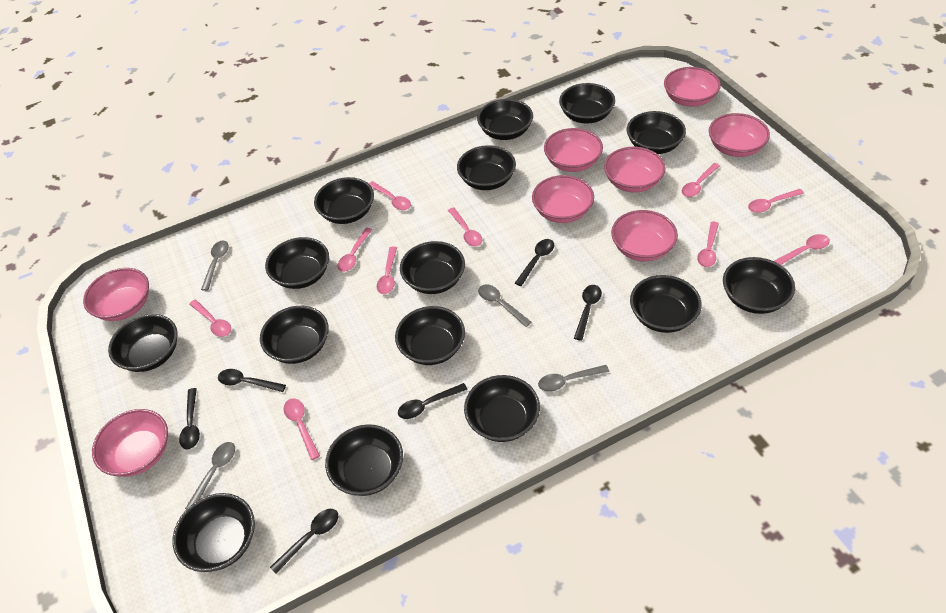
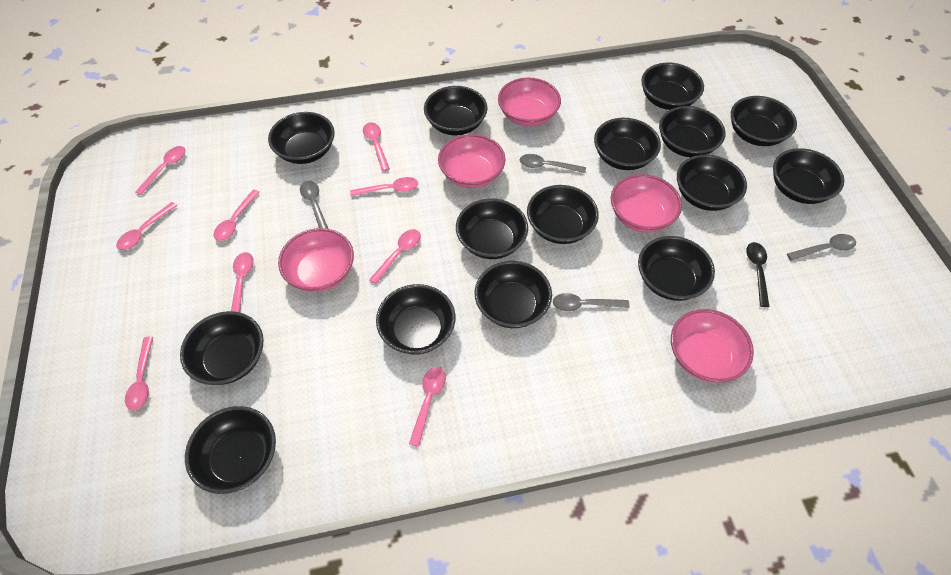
black spoon: [179,388,200,449] [218,369,286,392] [270,509,338,574] [398,383,468,419] [515,239,554,286] [574,285,602,341] = 6 -> [746,242,770,307] = 1
pink bowl: [83,268,149,321] [92,409,168,477] [532,175,594,223] [544,128,603,172] [604,147,666,193] [611,210,678,261] [664,67,721,107] [709,113,770,157] = 8 -> [278,228,354,292] [438,134,506,188] [498,78,561,127] [611,174,682,232] [671,309,754,383] = 5
pink spoon: [189,299,231,337] [284,398,320,460] [337,228,372,272] [369,181,411,210] [377,246,397,294] [448,207,482,246] [682,163,720,197] [697,221,719,267] [748,189,804,213] [774,234,830,265] = 10 -> [116,202,177,250] [125,337,153,411] [135,146,185,195] [213,189,260,241] [231,252,254,312] [350,177,418,197] [363,122,390,171] [369,229,421,284] [409,367,446,447] = 9

